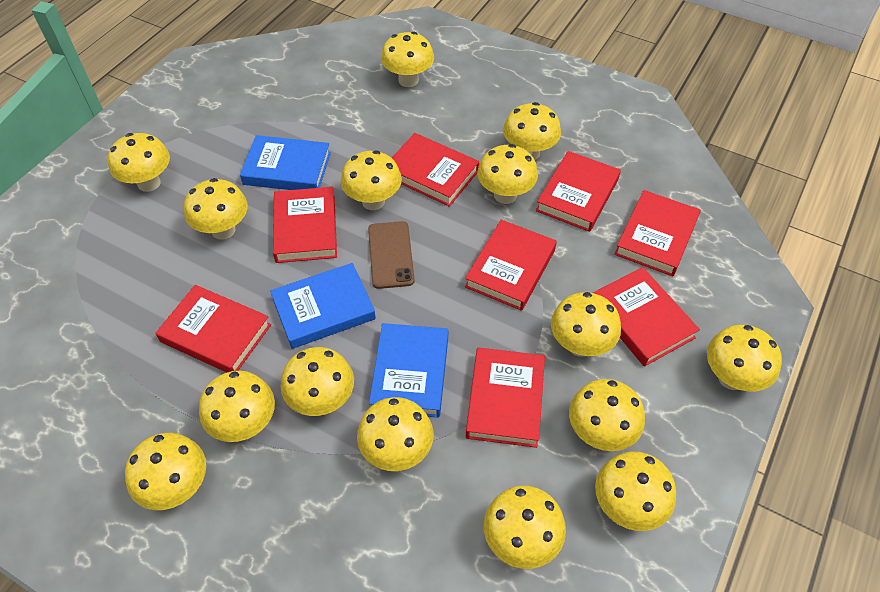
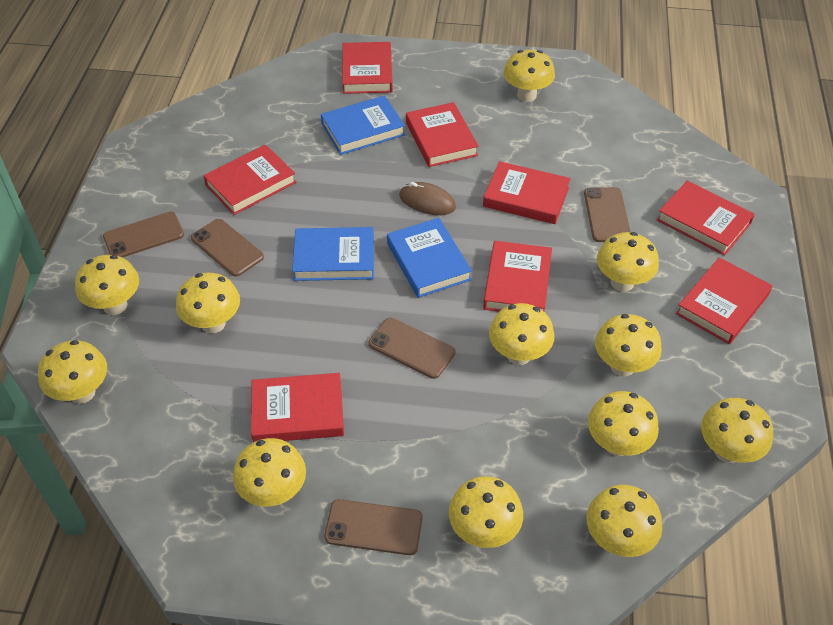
brown mouse: none = 0 -> [399,182,456,215] = 1
brown phone: [368,221,415,289] = 1 -> [103,211,184,258] [191,219,264,277] [324,499,423,555] [368,318,455,379] [584,187,630,242] = 5
yellow mushroom: [108,133,170,192] [125,433,206,510] [184,178,248,240] [199,371,275,442] [281,347,354,416] [341,150,402,210] [357,397,433,471] [381,32,434,87] [477,144,538,204] [484,486,566,569] [503,102,561,160] [551,292,621,357] [569,379,645,451] [595,451,676,531] [707,325,782,391] = 15 -> [38,340,107,404] [75,255,139,315] [176,273,240,334] [233,438,306,507] [449,476,523,548] [489,303,554,365] [503,50,555,102] [586,485,662,557] [588,391,659,456] [595,314,662,377] [597,232,659,292] [701,398,773,463] = 12

